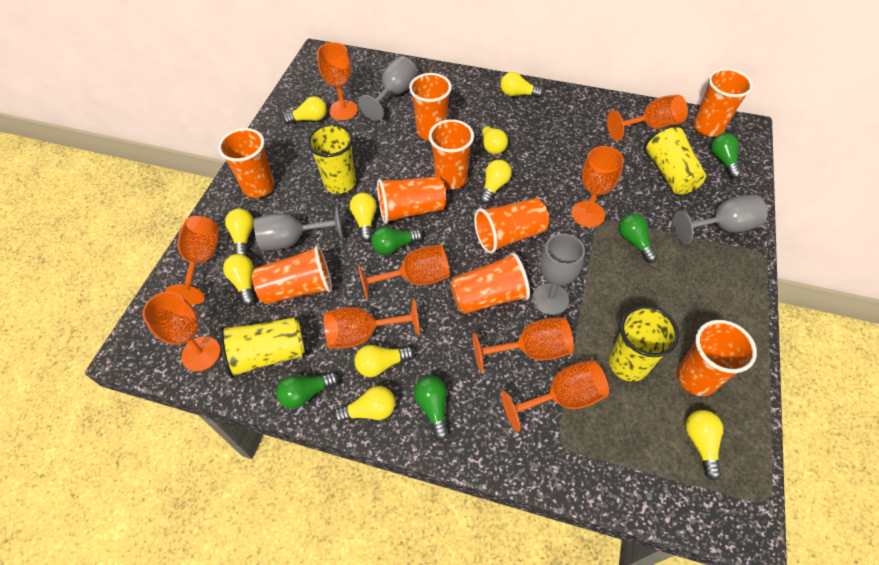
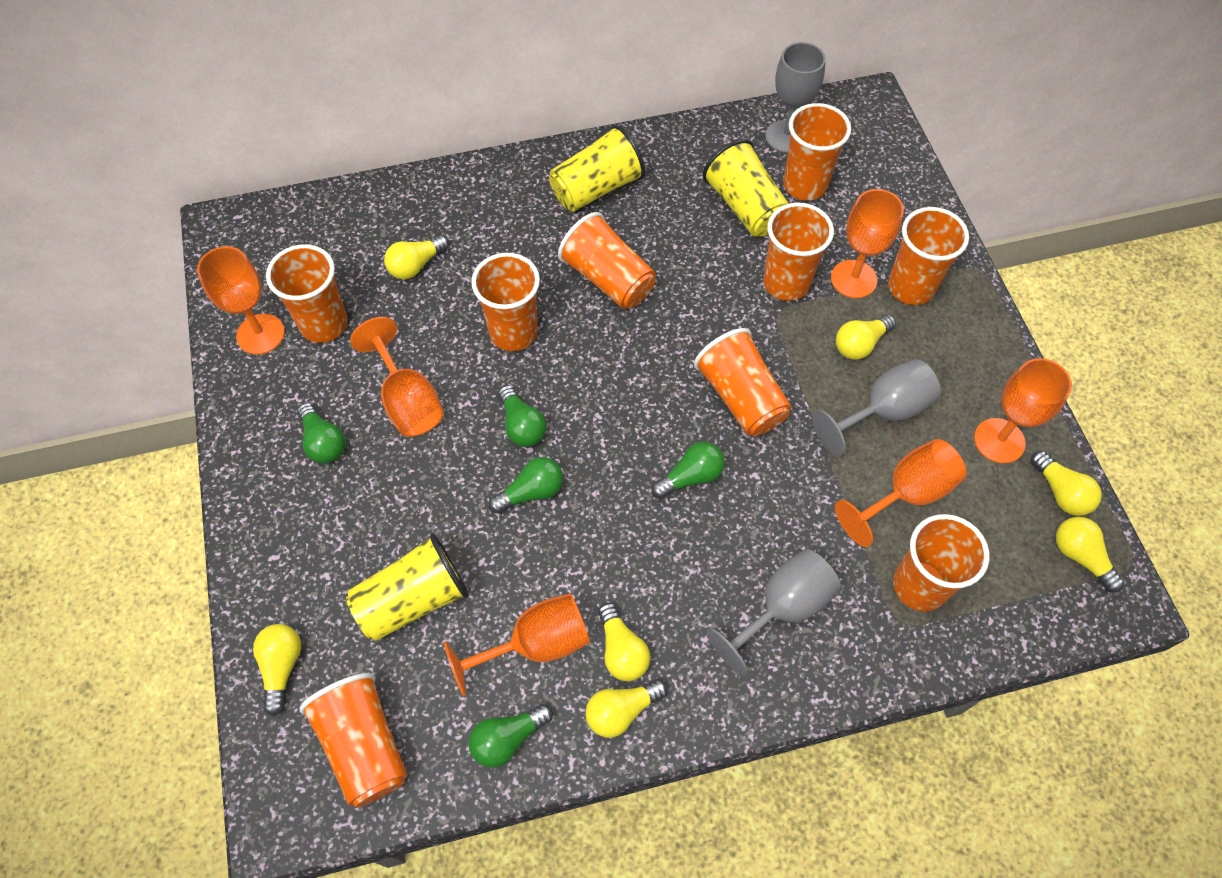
grey goblet: [254,205,343,251] [358,56,418,121] [532,234,585,315] [672,194,767,245] = 4 -> [706,549,841,675] [765,42,826,153] [812,359,941,456] = 3
orange goblet: [142,291,221,371] [165,216,219,305] [317,42,358,120] [323,298,420,349] [357,245,450,300] [472,317,574,372] [501,360,609,432] [572,146,624,227] [607,95,688,141] = 9 -> [197,246,285,355] [350,317,444,437] [444,593,590,697] [831,189,904,298] [835,439,967,547] [974,358,1072,464] = 6
yellow cup: [219,318,305,378] [307,124,356,194] [609,305,679,382] [643,124,706,194] = 4 -> [346,533,469,641] [549,125,645,212] [702,139,789,237] = 3
yellow light bulb: [223,254,255,306] [225,209,254,256] [283,96,327,124] [333,386,395,422] [350,193,377,242] [355,345,415,377] [479,122,508,154] [480,160,512,204] [501,72,544,98] [685,410,723,480] = 10 -> [253,624,301,716] [384,235,449,280] [585,679,667,738] [598,602,650,681] [836,314,896,360] [1031,451,1102,516] [1056,517,1124,592] = 7

